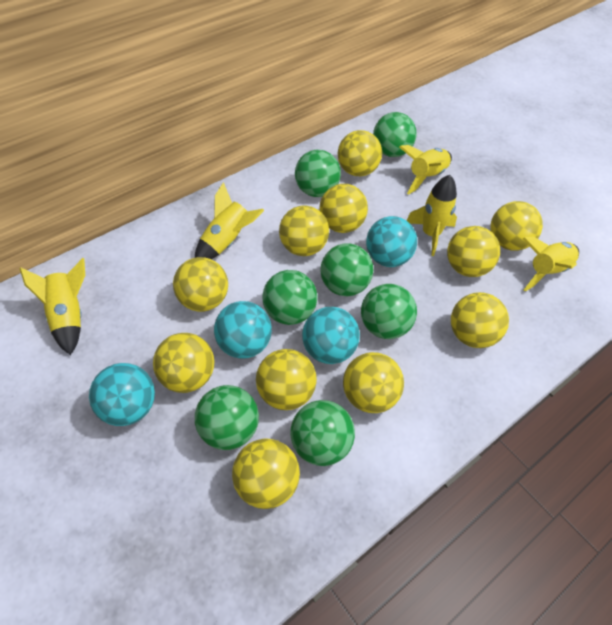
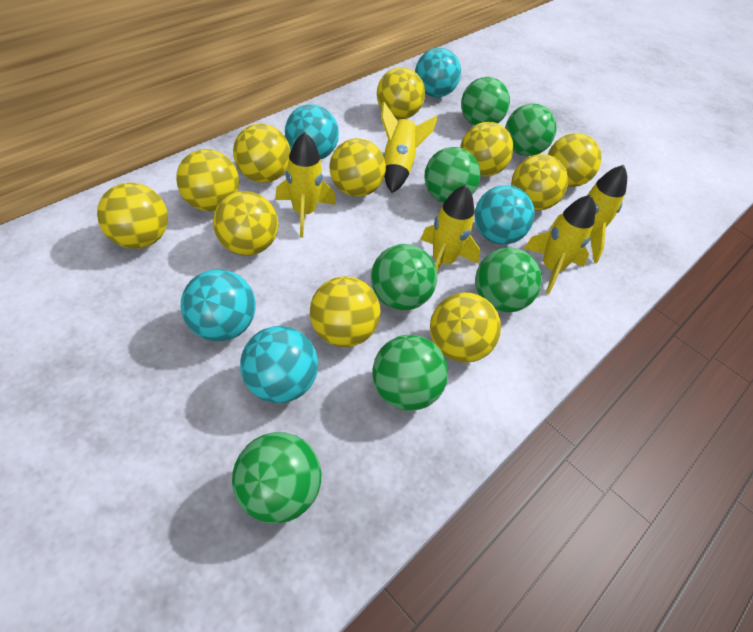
turquoise ball: [89,363,155,426] [214,301,272,359] [302,307,360,364] [366,216,417,267] = 4 -> [181,269,256,341] [240,326,318,403] [285,104,339,159] [415,48,461,98] [475,185,535,245] = 5

